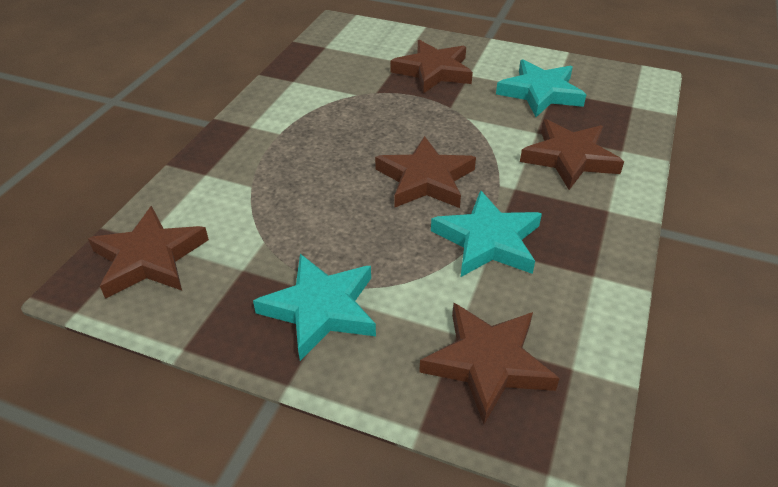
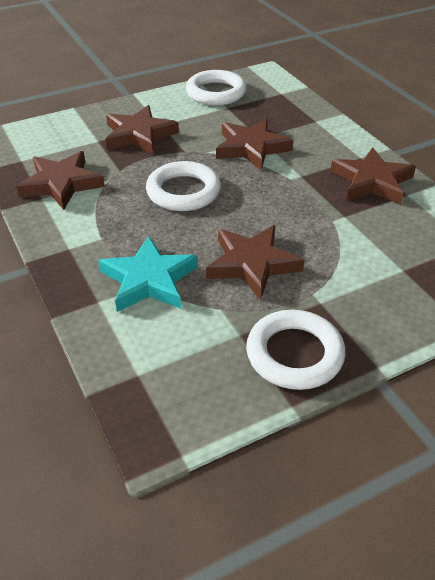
turquoise star: [253,254,376,361] [431,190,542,277] [496,59,586,117] = 3 -> [99,235,198,312] = 1
white ring: none = 0 -> [146,161,221,211] [186,70,247,106] [246,310,346,390] = 3

